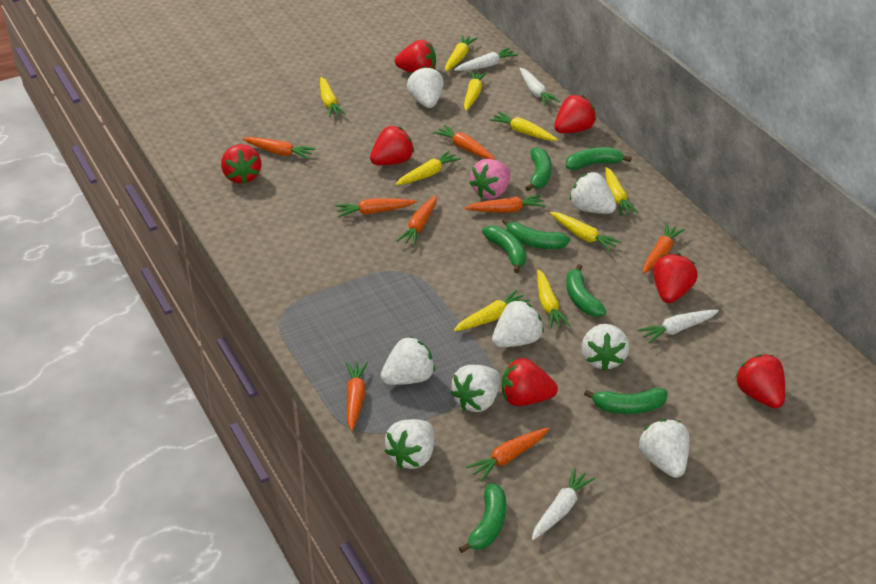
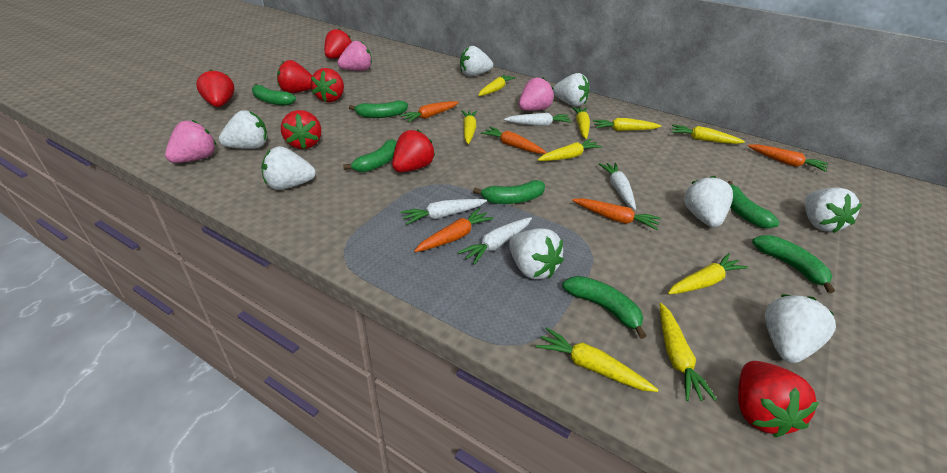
orange carrot: [243,137,315,159] [336,198,416,217] [346,362,368,431] [397,195,437,246] [433,125,495,160] [465,195,546,213] [466,428,549,482] [643,224,685,274] = 8 -> [400,101,459,122] [414,208,494,252] [481,127,547,154] [572,198,661,230] [748,144,828,172] = 5
pink strawberry: [469,159,510,199] = 1 -> [165,120,217,163] [338,41,372,71] [519,77,554,111] = 3

